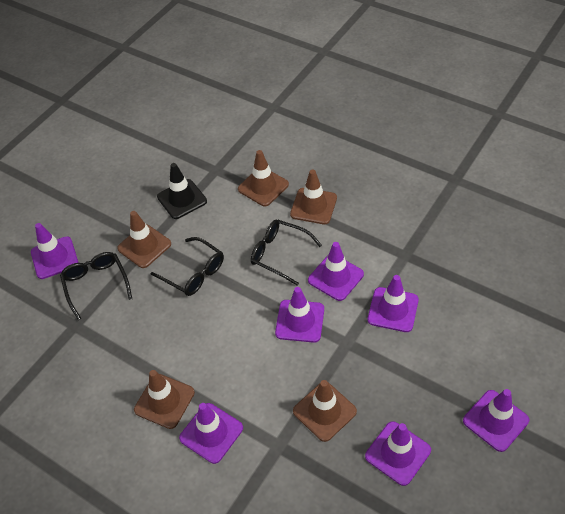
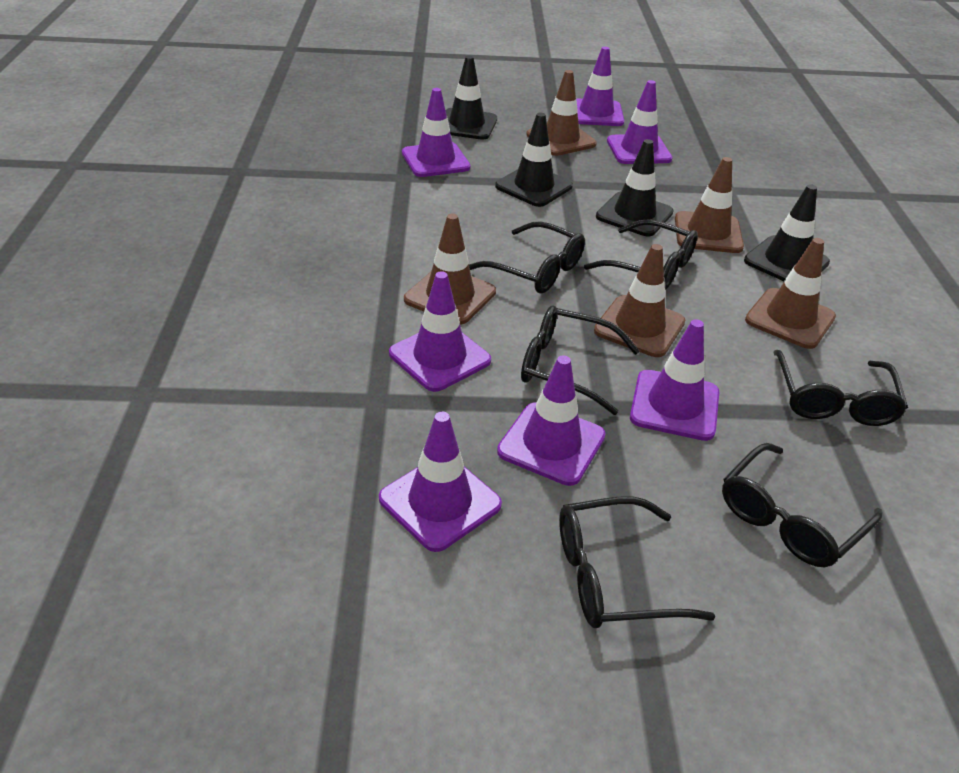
black glasses: [60,252,132,320] [151,237,224,296] [251,220,322,286] = 3 -> [469,221,585,294] [521,305,640,415] [559,496,715,628] [584,219,698,290] [722,443,882,567] [773,350,908,426] = 6
black traffic cone: [157,163,207,219] = 1 -> [445,56,497,140] [495,113,573,207] [596,139,674,236] [744,184,830,281] = 4

